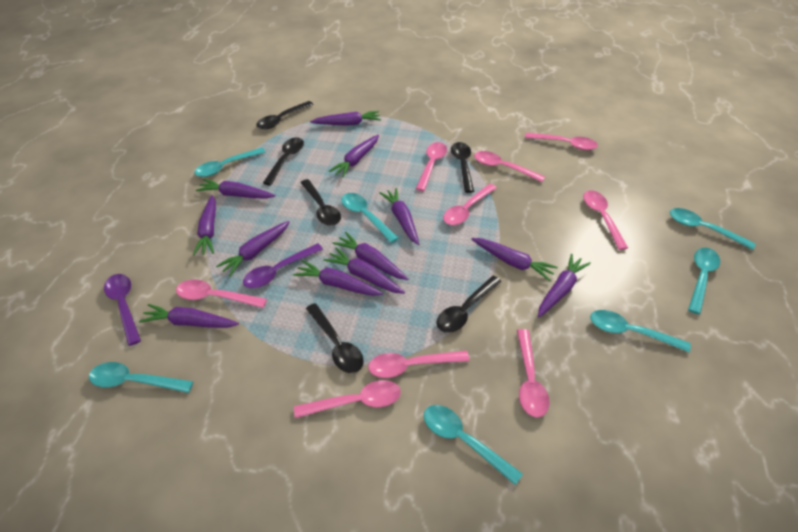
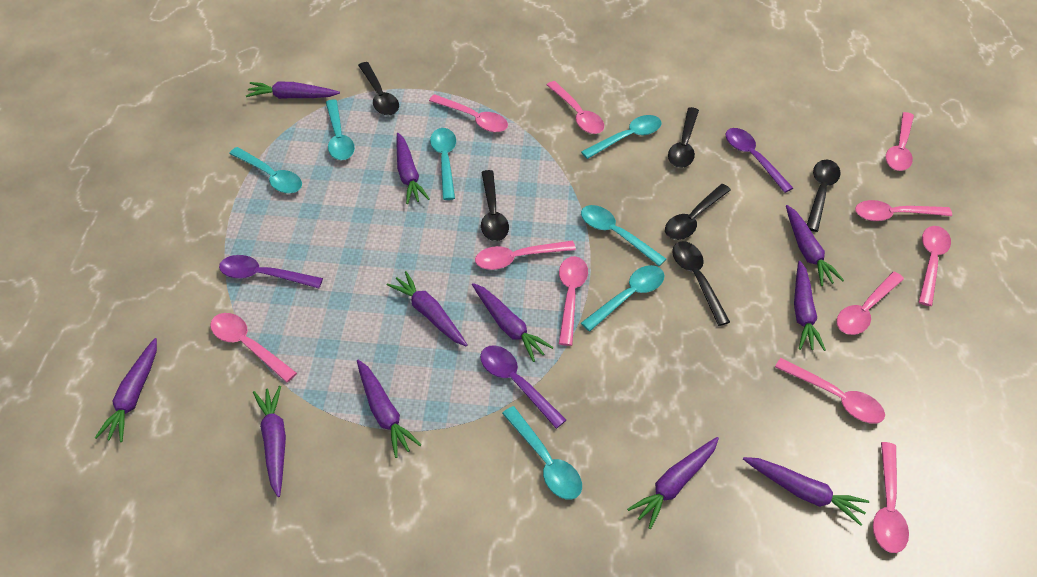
pink spoon: [176,279,267,308] [294,380,401,418] [368,351,470,378] [416,142,447,191] [443,184,497,225] [474,151,545,182] [517,329,550,417] [525,133,598,150] [583,190,628,250] = 9 -> [210,313,297,383] [429,94,508,132] [475,241,576,270] [547,81,604,134] [559,256,588,346] [775,358,885,424] [837,272,904,335] [855,200,952,221] [873,442,909,553] [886,112,914,171] [919,226,951,306] = 11
purple carrot: [139,304,239,328] [193,195,216,256] [196,179,275,199] [216,221,290,276] [293,260,383,296] [310,111,381,126] [324,247,405,294] [329,135,379,178] [333,232,409,280] [379,188,419,245] [471,238,558,281] [538,254,591,317] = 12 -> [95,338,157,442] [246,81,340,99] [253,386,286,497] [357,360,421,458] [387,271,467,346] [396,133,430,204] [472,283,554,362] [627,437,719,529] [743,457,869,526] [786,205,844,286] [794,261,826,351] = 11
purple spoon: [104,274,141,346] [243,243,323,288] = 2 -> [219,255,323,288] [480,345,566,429] [726,128,793,193] = 3

